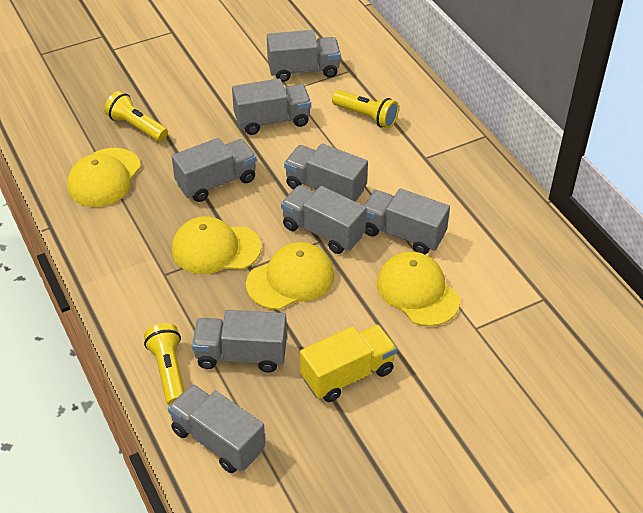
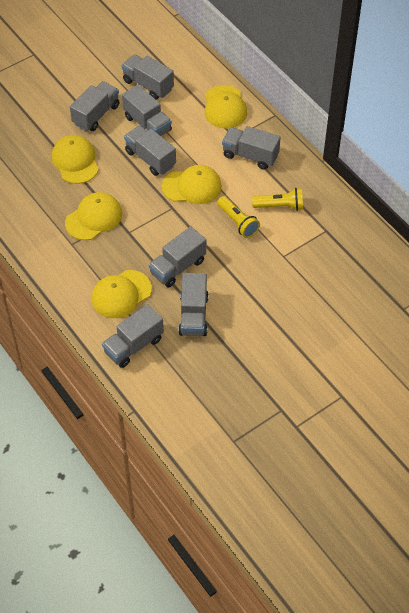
yellow cap: [67,148,141,207] [172,216,261,274] [246,242,334,310] [377,252,460,326] = 4 -> [52,135,99,184] [65,192,122,240] [92,270,152,318] [162,165,222,204] [205,85,247,128] = 5
yellow flashlight: [104,91,168,142] [144,323,184,406] [332,90,399,128] = 3 -> [217,196,260,238] [252,188,303,211] = 2
yellow truck: [300,325,397,402] = 1 -> none = 0

